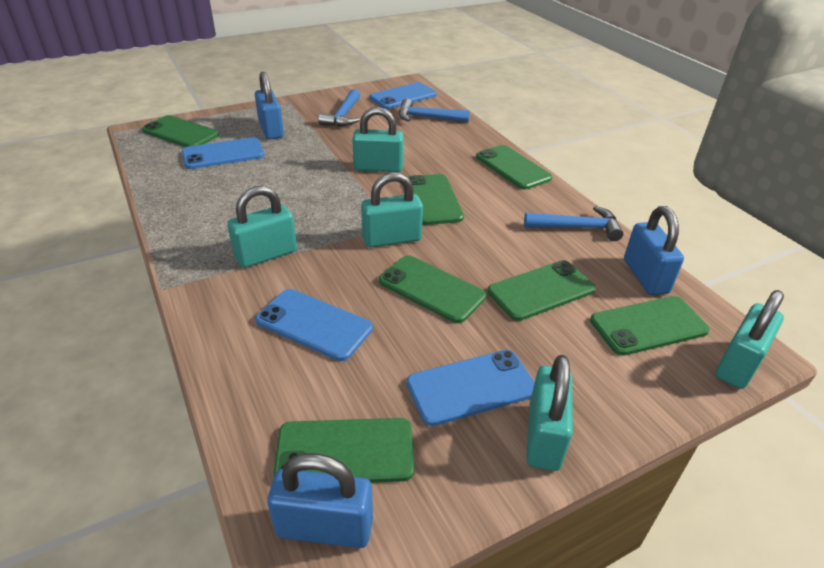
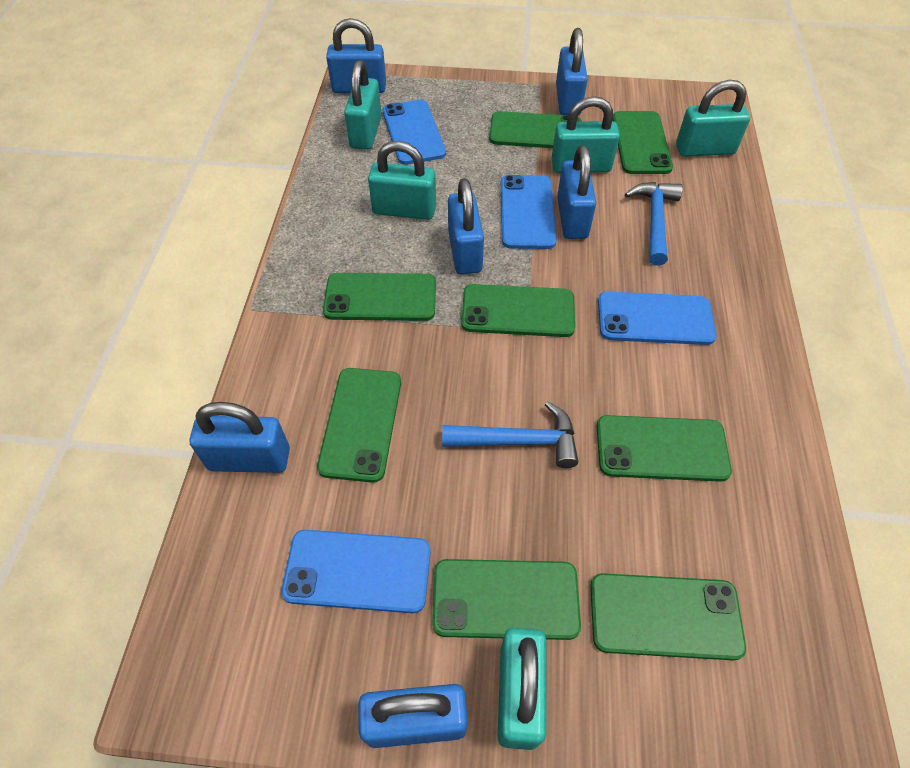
blue hammer: [318,89,360,127] [399,99,470,122] [524,206,624,241] = 3 -> [442,401,578,468] [625,182,683,266] = 2
blue padlock: [255,72,284,139] [267,453,373,548] [624,206,684,295] = 3 -> [190,402,290,473] [326,18,386,93] [358,684,468,748] [448,178,484,274] [556,28,588,115] [557,145,596,239] = 6
green phone: [142,115,219,147] [274,418,414,483] [379,255,486,323] [408,174,464,225] [476,145,552,189] [488,260,596,321] [590,296,710,356] = 7 -> [317,368,401,483] [323,273,436,321] [432,559,581,640] [461,284,575,337] [489,111,582,148] [590,573,746,661] [597,415,732,482] [613,111,673,174] = 8

